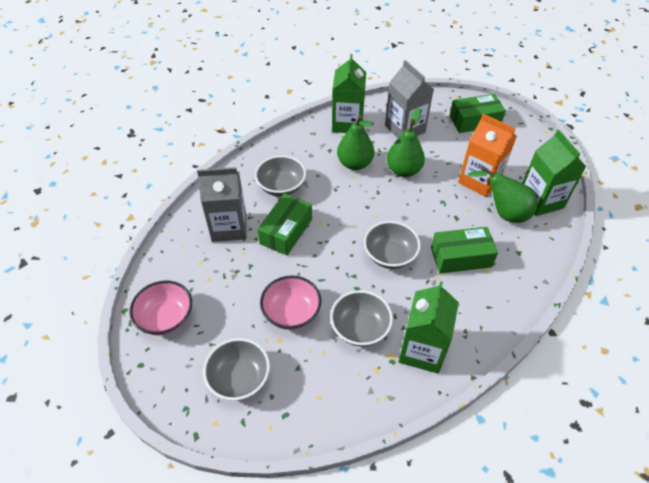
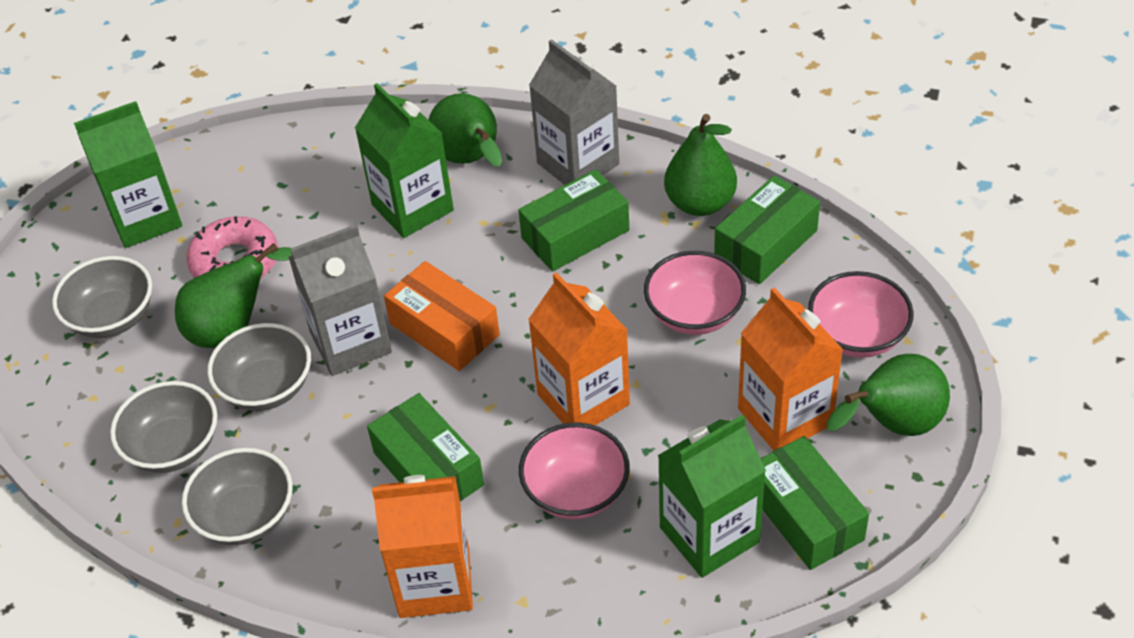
green box: [257,193,312,255] [431,227,498,274] [450,94,506,133] = 3 -> [367,393,484,502] [518,169,629,272] [714,175,820,284] [760,436,869,570] = 4
green pear: [337,115,374,170] [387,108,425,177] [468,167,537,223] = 3 -> [175,243,292,348] [428,93,502,167] [664,114,737,216] [827,354,950,436] = 4
orange box: none = 0 -> [384,261,500,371] = 1
orange carton: [458,114,517,197] = 1 -> [372,475,473,618] [528,272,630,425] [738,287,843,451] = 3
pink bowl: [130,281,192,335] [260,275,321,330] = 2 -> [519,422,630,519] [644,251,746,335] [808,271,914,358] = 3
pink donut: none = 0 -> [186,216,278,279] = 1

